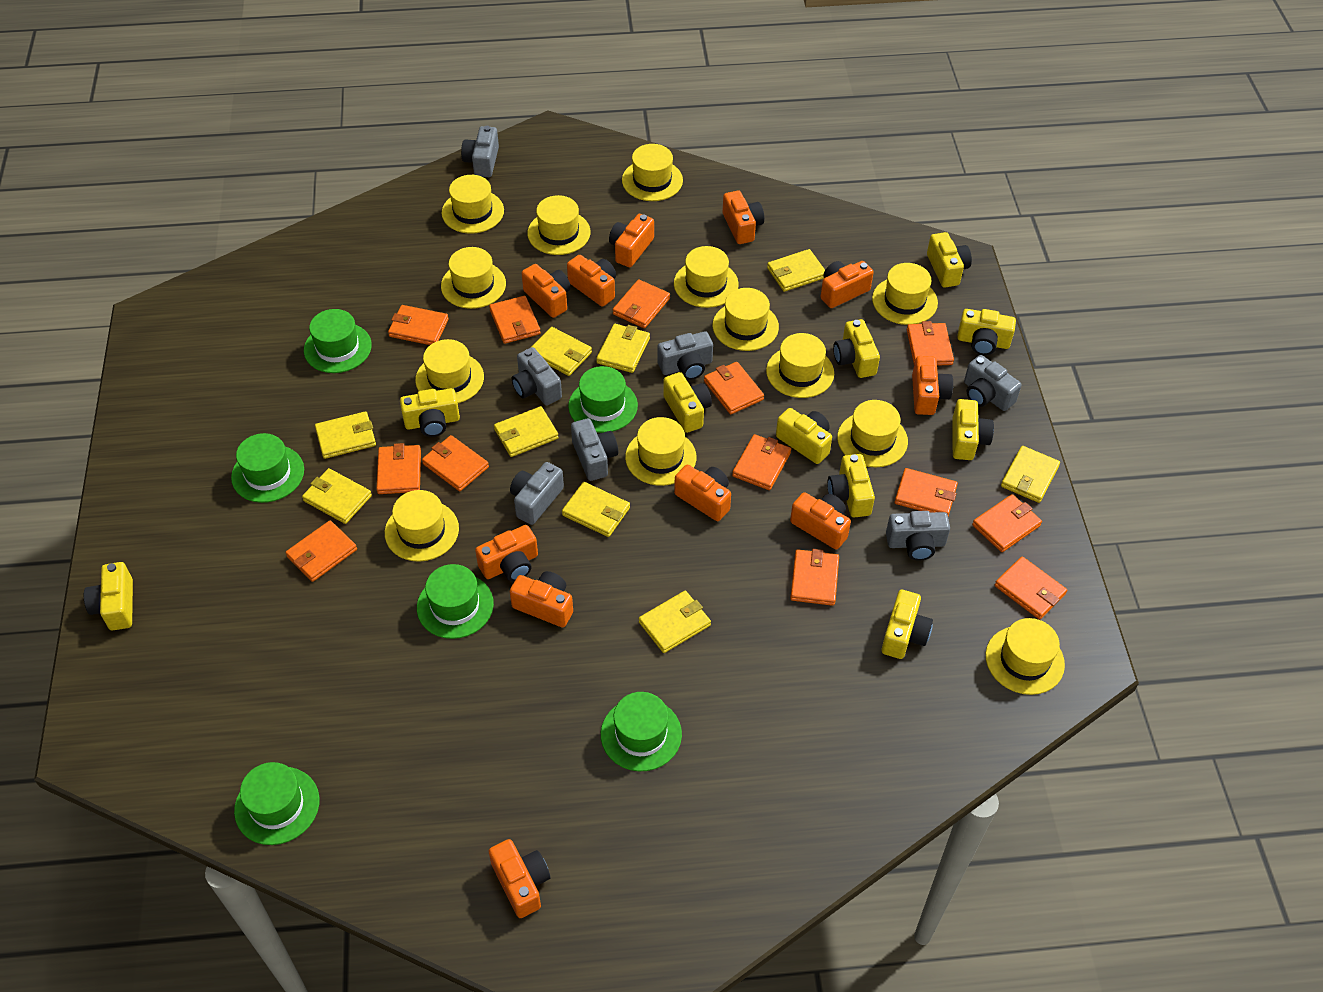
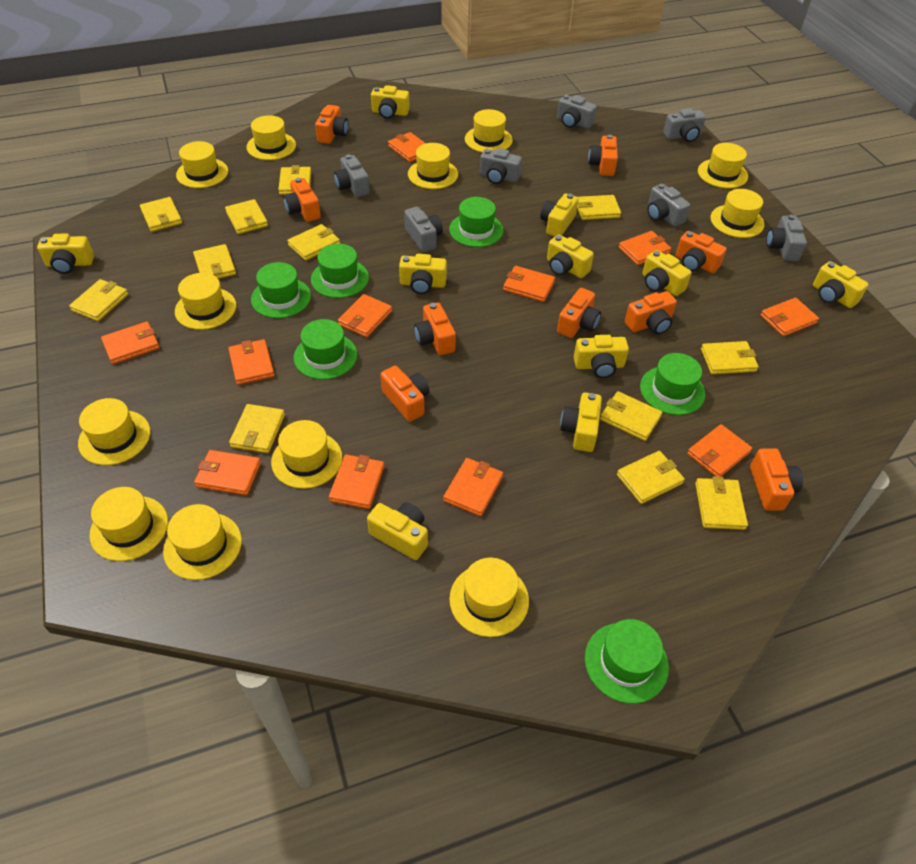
orange camera: [475,525,538,582] [489,839,550,918] [510,571,573,627] [522,264,571,318] [567,255,616,307] [609,214,654,267] [674,465,731,521] [722,191,764,244] [790,492,851,550] [821,261,874,308] [912,356,953,415] = 11 -> [283,178,321,222] [315,105,348,144] [381,366,429,422] [414,302,456,355] [557,288,601,338] [588,135,618,176] [625,291,677,335] [676,231,727,273] [750,448,803,511] = 9
orange wallet: [285,521,357,582] [376,443,421,494] [388,305,449,345] [422,435,489,491] [489,296,541,344] [613,279,670,328] [704,362,764,414] [732,434,791,490] [790,549,839,606] [895,468,958,517] [907,321,954,366] [972,494,1042,552] [995,556,1067,620] = 13 -> [101,322,160,364] [194,450,261,495] [228,339,274,385] [329,454,384,509] [338,294,392,337] [388,132,426,162] [443,458,503,516] [503,266,555,302] [619,231,671,265] [687,424,752,477] [760,298,819,337] = 11
yellow hat: [385,490,459,562] [415,339,484,403] [441,247,506,309] [442,175,504,233] [528,195,591,255] [622,144,683,201] [625,417,696,486] [674,246,739,308] [713,288,779,351] [766,333,834,398] [837,400,908,467] [872,263,938,325] [986,618,1065,695] = 13 -> [78,398,150,465] [89,487,168,561] [163,504,242,580] [175,273,236,330] [176,141,228,188] [246,115,296,160] [271,420,342,489] [408,143,458,189] [449,558,529,637] [465,109,513,153] [698,143,748,188] [710,189,764,238] = 12
yellow wallet: [302,468,372,524] [315,411,376,459] [494,406,559,457] [532,327,592,376] [562,482,630,537] [596,324,650,373] [639,591,711,653] [767,249,825,292] [1001,446,1060,503] = 9 -> [69,279,129,321] [140,197,182,232] [193,244,236,279] [225,199,268,234] [229,404,285,453] [278,165,311,195] [287,224,340,261] [577,195,621,220] [600,391,662,441] [617,451,685,504] [695,476,748,530] [701,341,759,374] = 12

